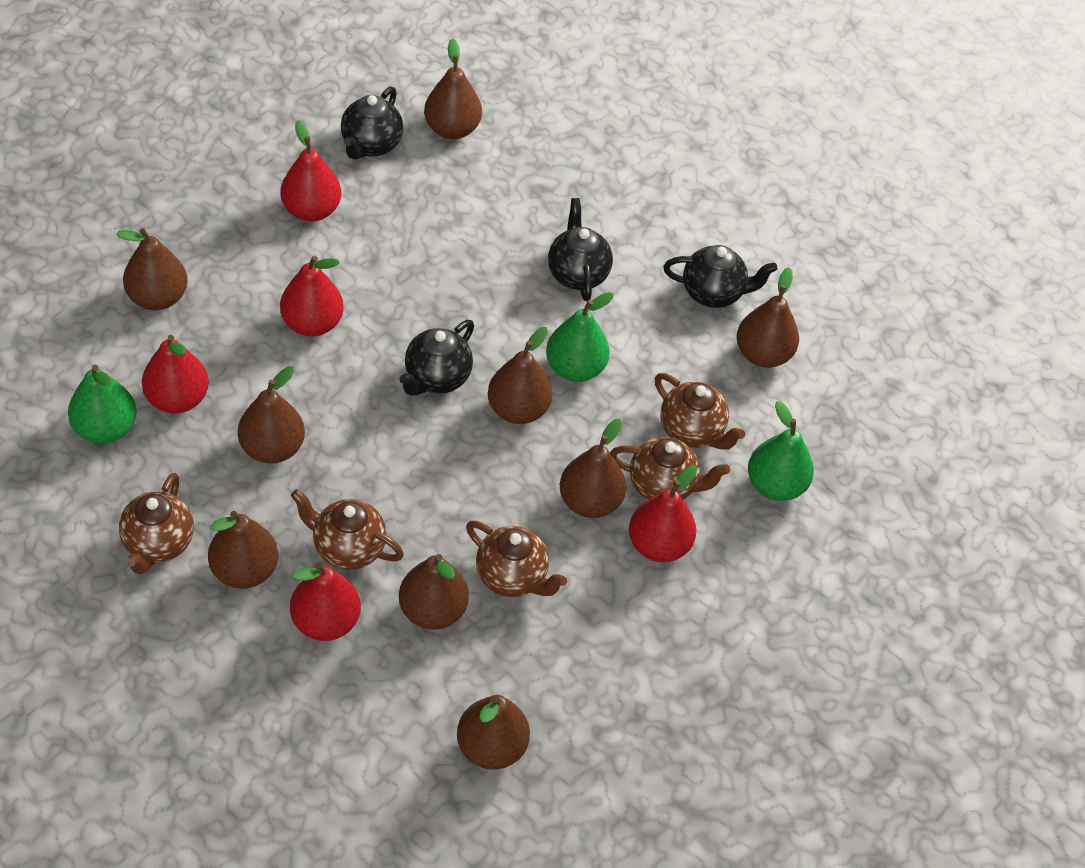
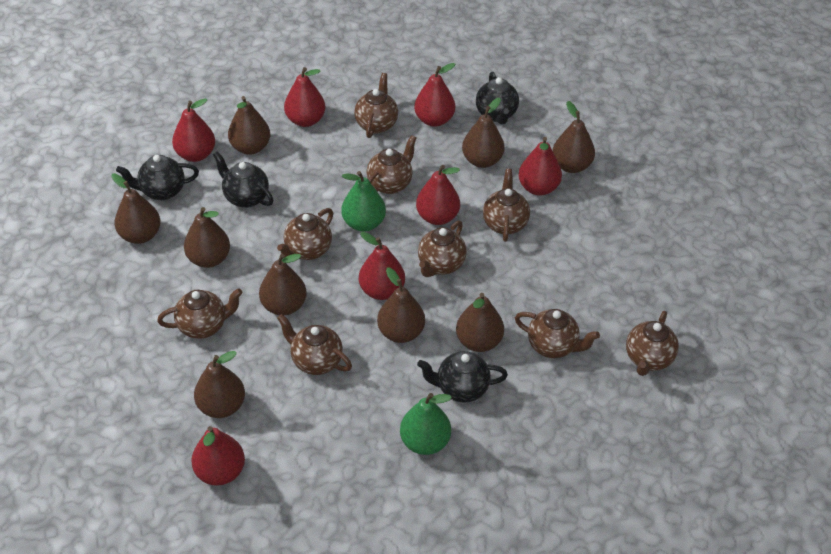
brown teapot: [119,473,194,574] [291,489,404,570] [466,521,567,597] [610,437,730,500] [655,373,745,450] = 5 -> [157,288,243,339] [277,208,333,260] [277,314,352,375] [354,73,398,138] [367,135,417,194] [418,221,467,277] [483,169,530,242] [515,309,600,358] [626,311,679,376] = 9
green pear: [68,365,137,444] [546,292,614,382] [748,401,814,501] = 3 -> [341,171,386,232] [400,393,452,455] = 2
red pear: [142,335,209,414] [280,256,344,337] [281,120,341,222] [290,563,361,641] [629,466,697,562] = 5 -> [172,98,215,162] [191,426,245,486] [284,67,325,127] [359,232,405,300] [414,63,455,127] [416,165,460,225] [518,137,562,196] = 7

